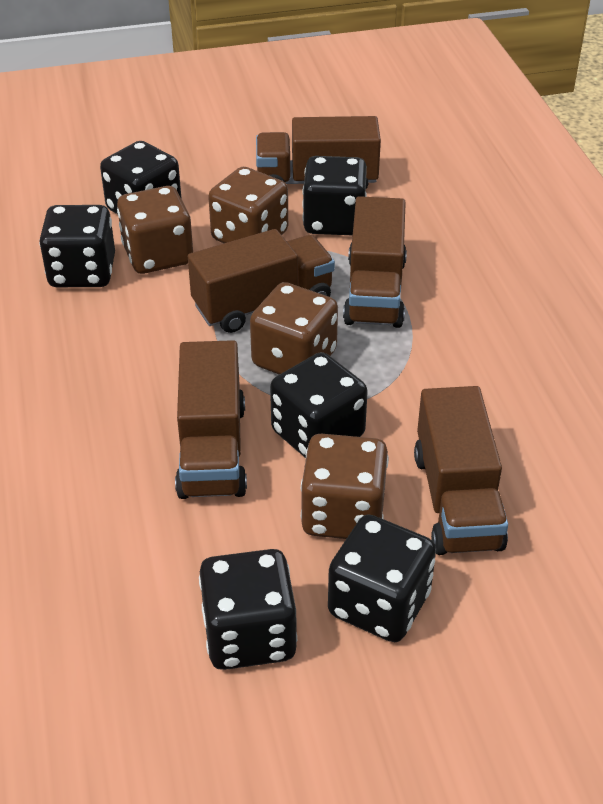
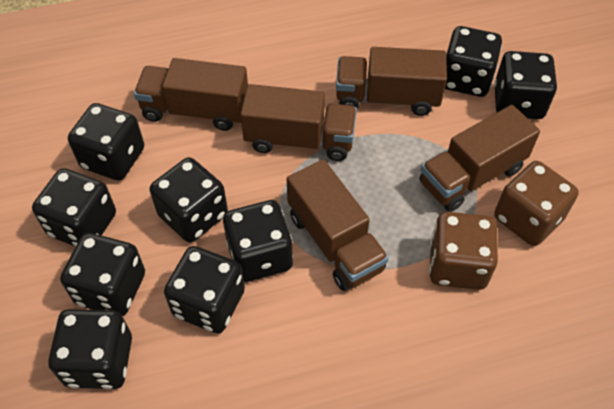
black dice: [39,205,115,287] [100,141,182,214] [199,549,297,670] [270,352,368,458] [302,156,367,235] [328,514,436,642] = 6 -> [32,168,116,247] [48,309,132,389] [60,233,145,316] [68,103,144,181] [150,157,228,242] [164,246,245,333] [223,200,293,282] [445,26,502,97] [494,51,557,119] = 9
brown dice: [117,186,193,274] [208,167,288,243] [250,282,338,375] [301,434,389,539] = 4 -> [429,212,498,290] [494,161,579,246] = 2

